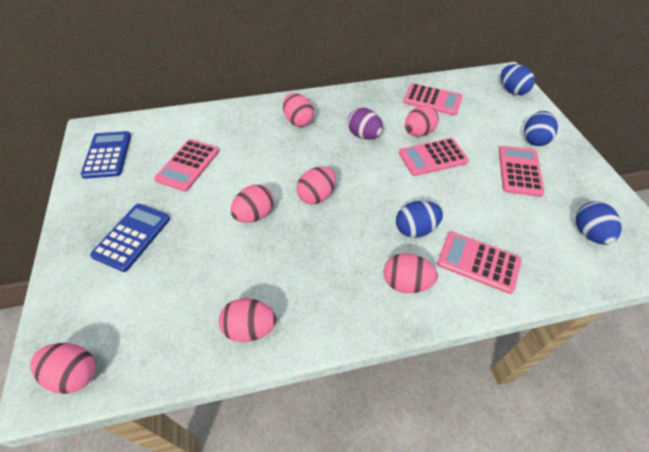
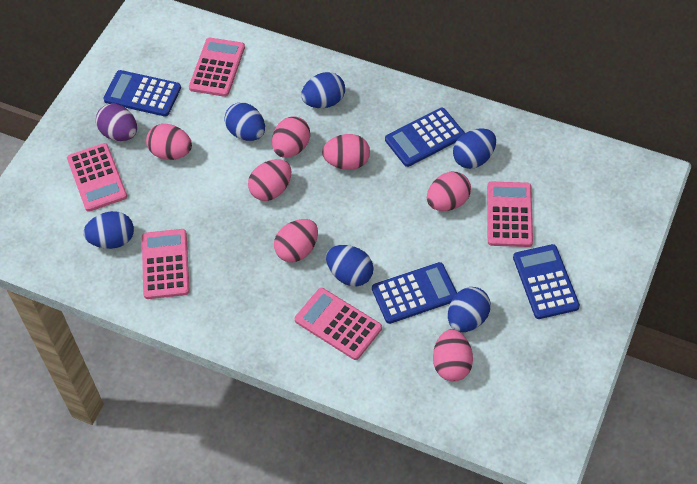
blue calculator: [81,131,131,179] [90,204,170,272] = 2 -> [103,70,181,117] [372,262,457,324] [385,108,465,167] [513,244,580,319] = 4
blue egg: [396,201,443,238] [501,64,535,95] [524,111,558,146] [575,202,622,245] = 4 -> [83,211,134,249] [224,103,265,141] [301,72,345,108] [326,245,374,286] [448,287,491,332] [453,128,496,169] = 6

